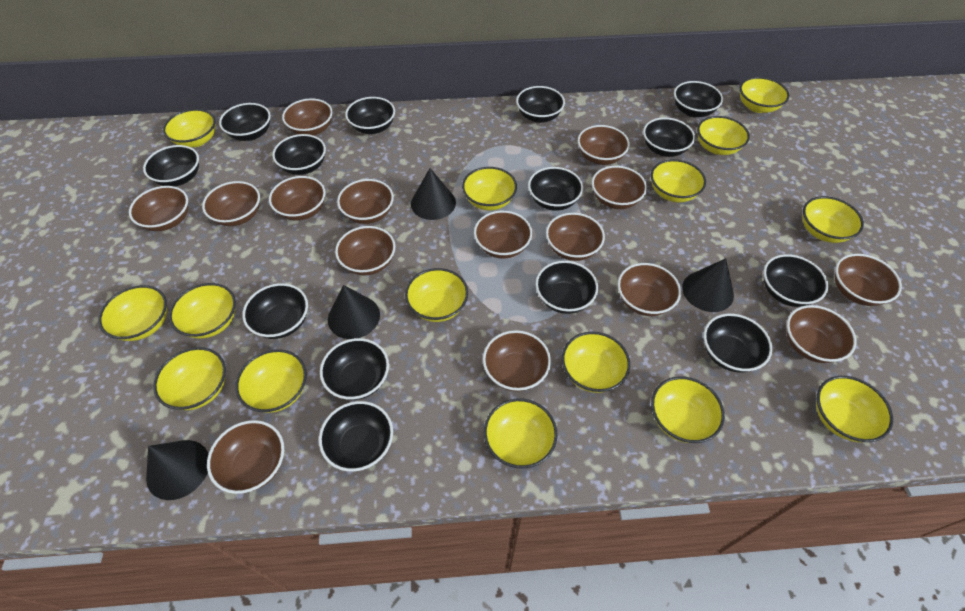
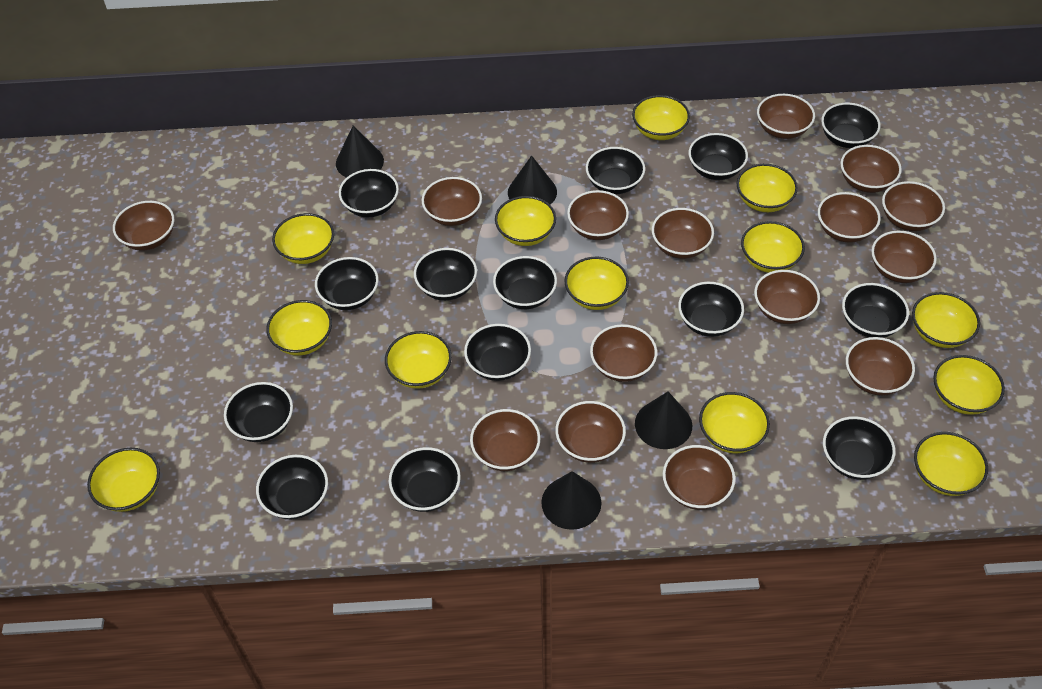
yellow bowl: [98,285,167,341] [153,347,226,410] [163,109,216,147] [169,283,236,338] [235,349,307,413] [405,268,468,322] [462,167,517,210] [484,398,558,469] [562,332,630,393] [651,159,706,202] [651,376,725,443] [697,116,750,155] [740,77,790,113] [803,196,864,243] [816,376,893,442] = 15 -> [87,448,160,512] [266,300,332,356] [272,213,334,264] [385,331,452,389] [495,196,556,246] [564,256,629,310] [632,95,690,140] [699,392,770,453] [737,164,798,212] [741,221,805,273] [912,292,980,348] [914,432,988,496] [933,355,1005,415] = 13

